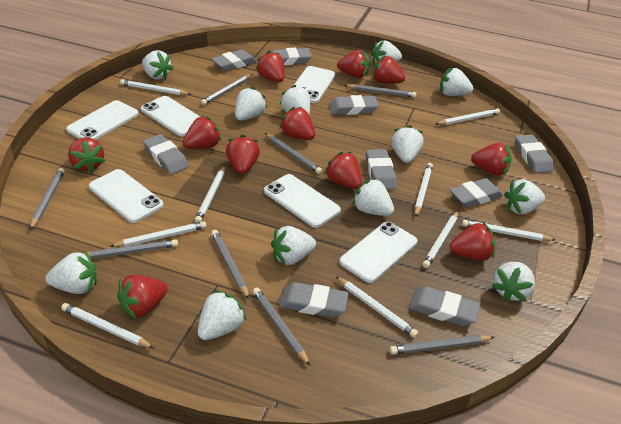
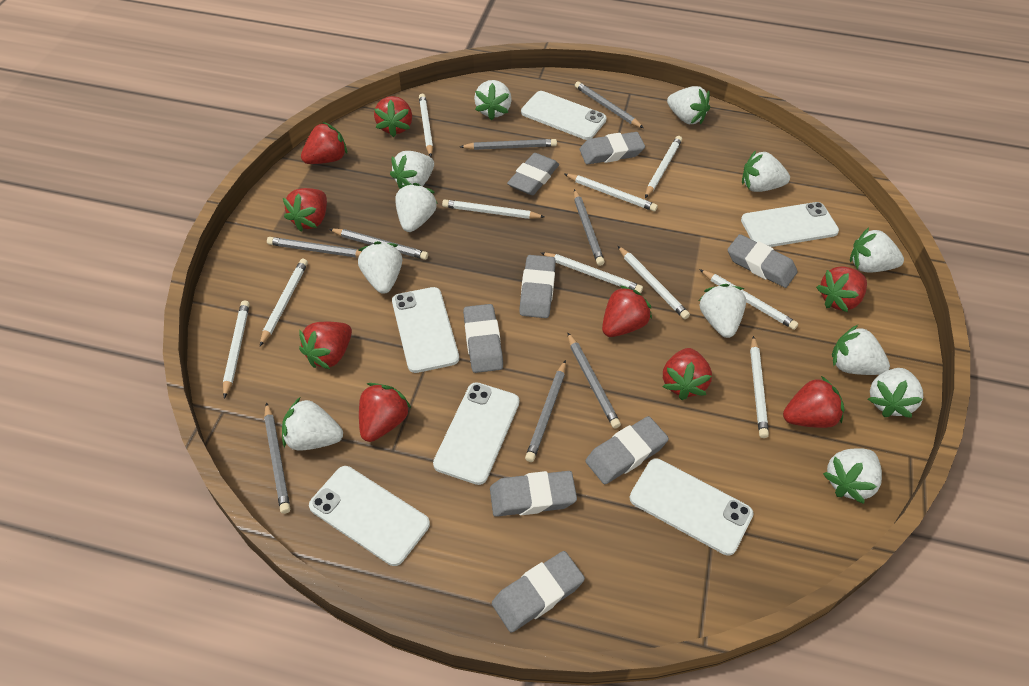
grey eraser: [143,134,189,174] [211,49,257,71] [270,48,312,65] [279,282,349,317] [329,95,379,115] [366,149,397,190] [409,286,480,326] [450,178,503,208] [515,134,554,173] = 9 -> [463,304,503,373] [490,471,577,517] [492,551,585,632] [507,153,559,195] [519,255,556,318] [579,132,645,164] [585,416,669,484] [727,234,797,288] = 8
red strawberry: [68,137,105,173] [117,275,168,319] [183,116,221,149] [226,135,260,174] [256,51,285,82] [279,106,315,140] [324,152,362,189] [337,50,369,78] [373,56,405,84] [450,222,495,261] [471,143,511,176] = 11 -> [283,188,327,231] [299,322,352,369] [301,122,347,164] [359,383,411,442] [374,96,412,137] [602,285,652,337] [663,348,712,400] [783,376,845,428] [816,266,867,312] = 9
white pencil: [61,303,154,348] [109,221,207,247] [120,79,191,95] [195,166,225,223] [335,276,418,338] [415,163,433,217] [422,211,459,268] [436,108,500,125] [462,220,555,241] = 9 -> [223,300,250,399] [260,259,308,346] [419,94,433,157] [442,199,545,219] [540,252,643,293] [564,174,658,211] [618,246,690,319] [645,136,682,198] [699,269,798,330] [750,336,769,438] = 10

